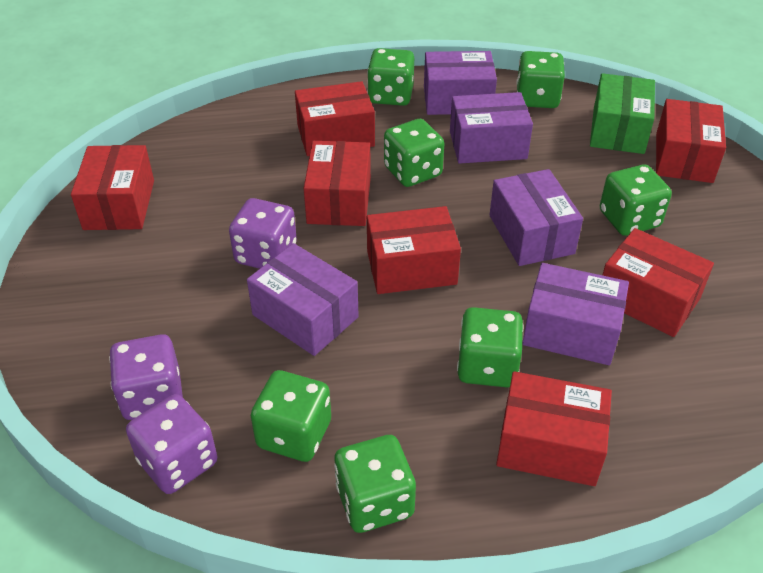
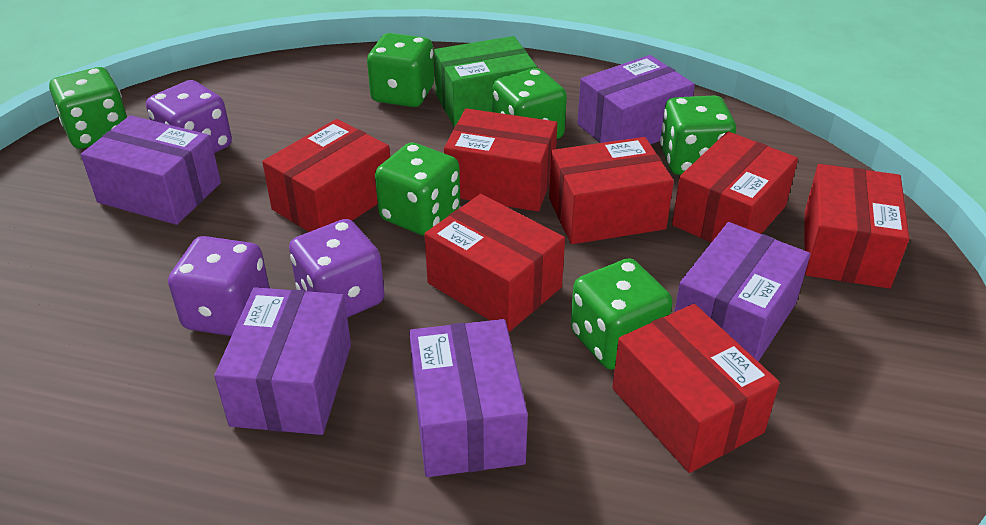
green dice: [251,370,331,462] [334,435,416,533] [367,48,414,106] [384,119,444,187] [457,307,524,387] [516,51,565,108] [600,165,672,236] = 7 -> [49,67,127,149] [367,33,434,107] [375,142,460,236] [493,68,567,139] [570,258,673,370] [660,95,736,175] = 6

